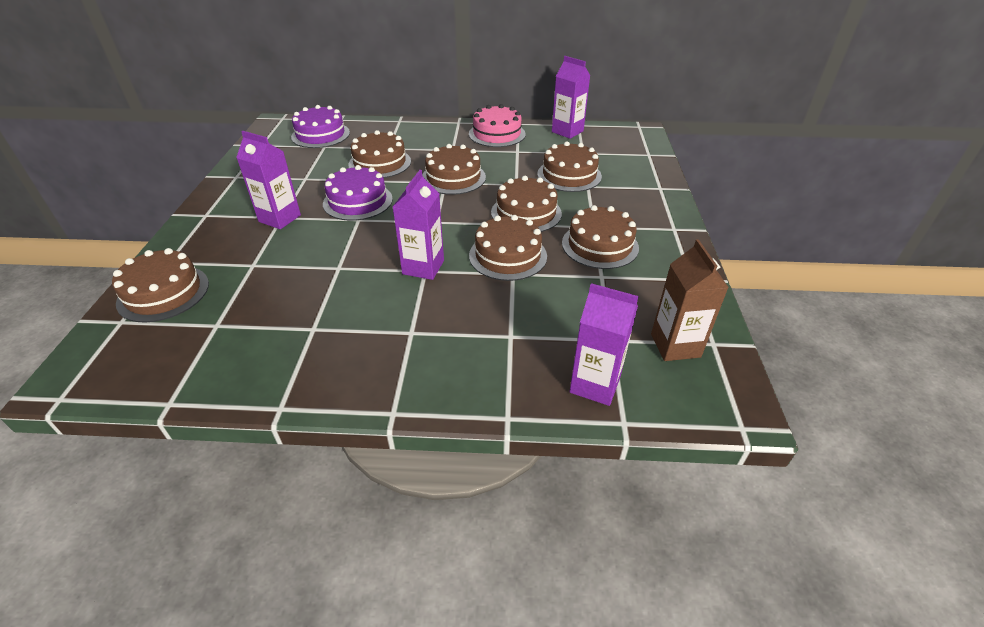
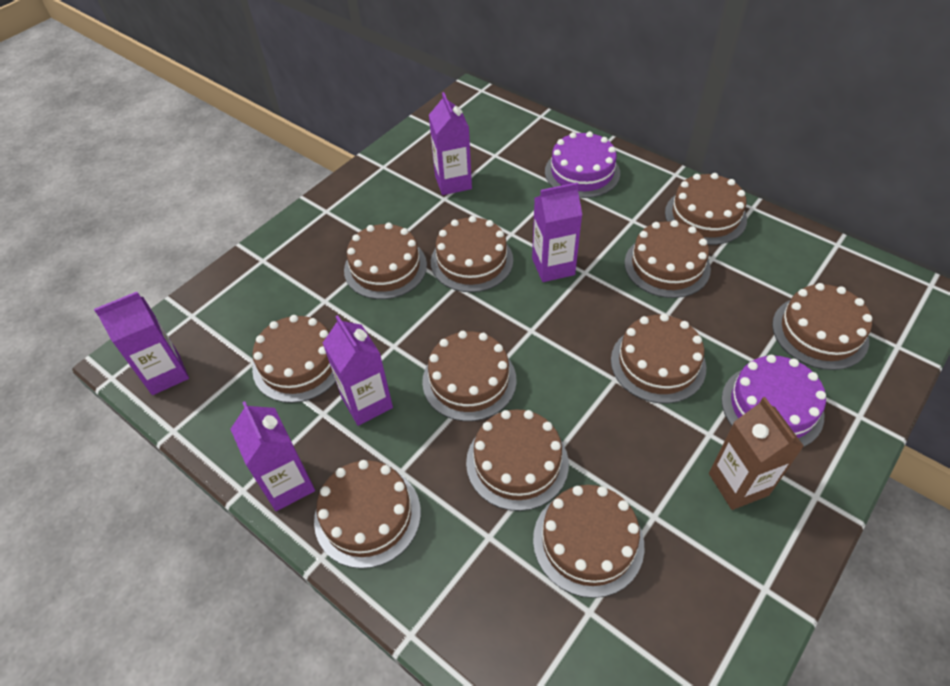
brown cake: [112,248,209,323] [348,130,411,178] [422,144,486,195] [469,215,547,281] [491,176,562,232] [537,141,602,192] [562,205,639,269] = 7 -> [252,315,336,403] [314,460,421,569] [344,223,427,299] [422,331,517,421] [431,216,513,292] [466,409,569,511] [533,485,645,598] [611,314,706,403] [625,220,711,298] [665,173,747,245] [772,283,872,370] = 11
pink cake: [469,104,526,147] = 1 -> none = 0
purple carton: [236,131,301,229] [393,170,444,280] [552,56,590,139] [570,283,639,406] = 4 -> [94,292,189,395] [231,401,315,511] [323,315,393,426] [429,92,472,195] [532,182,582,282] = 5

